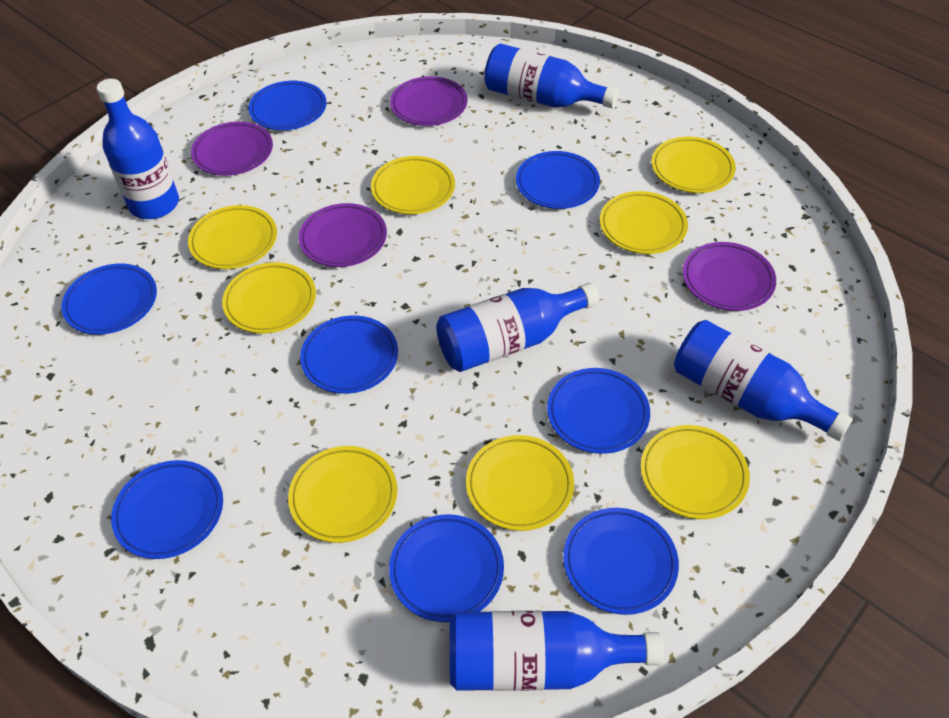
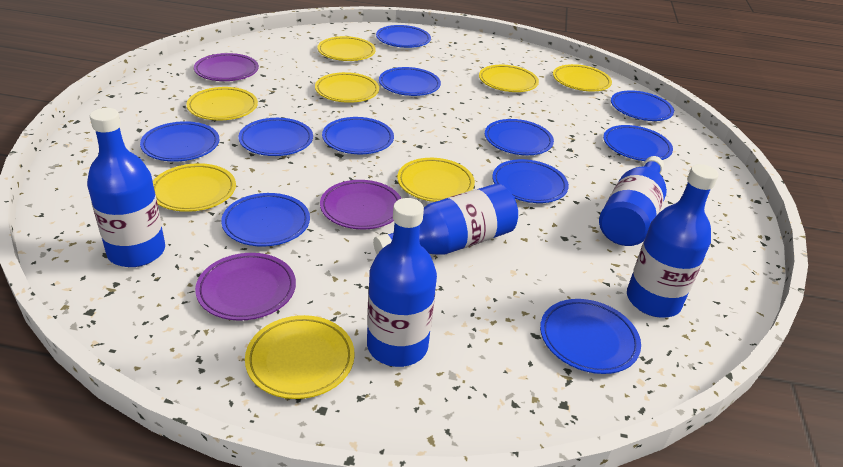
blue plate: [61,264,157,335] [111,460,223,559] [249,81,327,130] [300,315,398,394] [389,514,504,622] [516,151,600,209] [547,368,650,454] [563,508,679,615] = 8 -> [140,121,220,162] [221,193,310,247] [239,118,313,156] [322,117,394,154] [376,25,431,48] [379,67,441,96] [485,119,554,155] [492,159,569,203] [540,299,641,374] [603,125,673,161] [611,90,674,121] = 11
purple plate: [191,121,273,176] [299,203,387,267] [390,76,467,126] [683,242,776,311] = 4 -> [194,53,259,81] [195,253,296,321] [320,180,401,229] = 3

